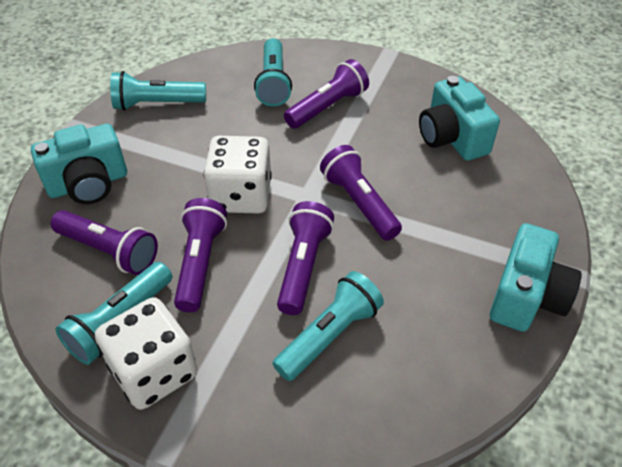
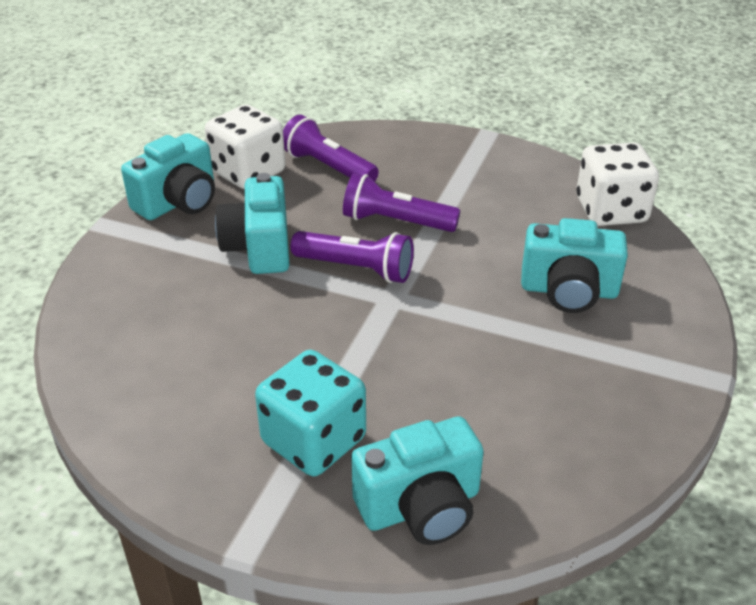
purple flashlight: [51,210,158,275] [174,198,227,312] [277,201,334,315] [284,59,369,129] [320,145,402,240] = 5 -> [283,115,379,182] [291,231,414,283] [343,173,460,232] = 3
turquoise camera: [31,124,127,204] [419,76,500,161] [490,223,582,332] = 3 -> [121,133,215,220] [215,173,290,274] [351,416,484,545] [521,218,628,313] = 4
turquoise dice: none = 0 -> [255,350,366,476] = 1
turquoise flashlight: [56,262,172,365] [110,71,206,111] [254,38,292,107] [273,271,384,381] = 4 -> none = 0

